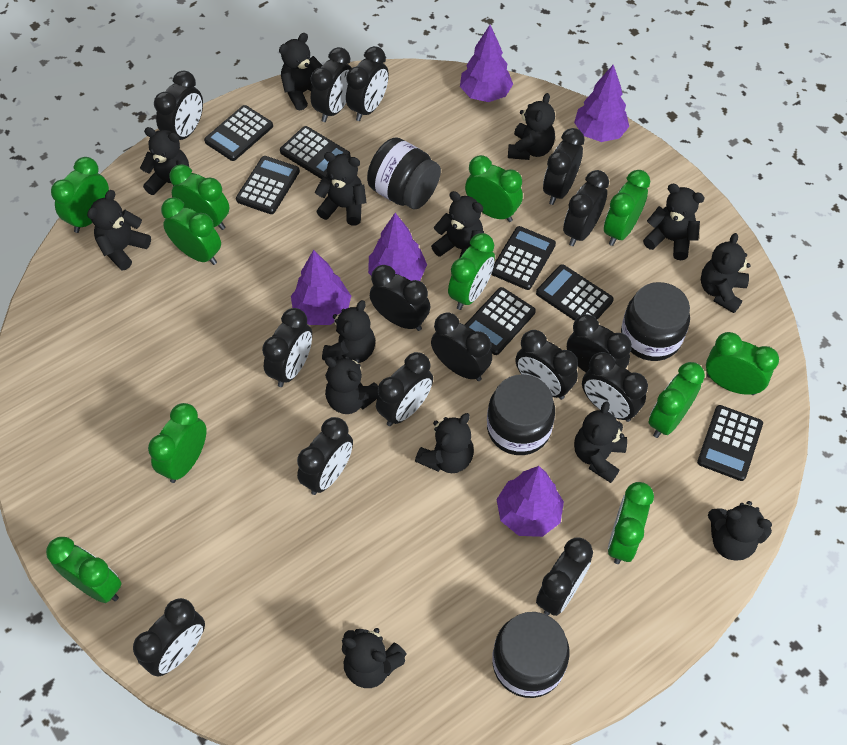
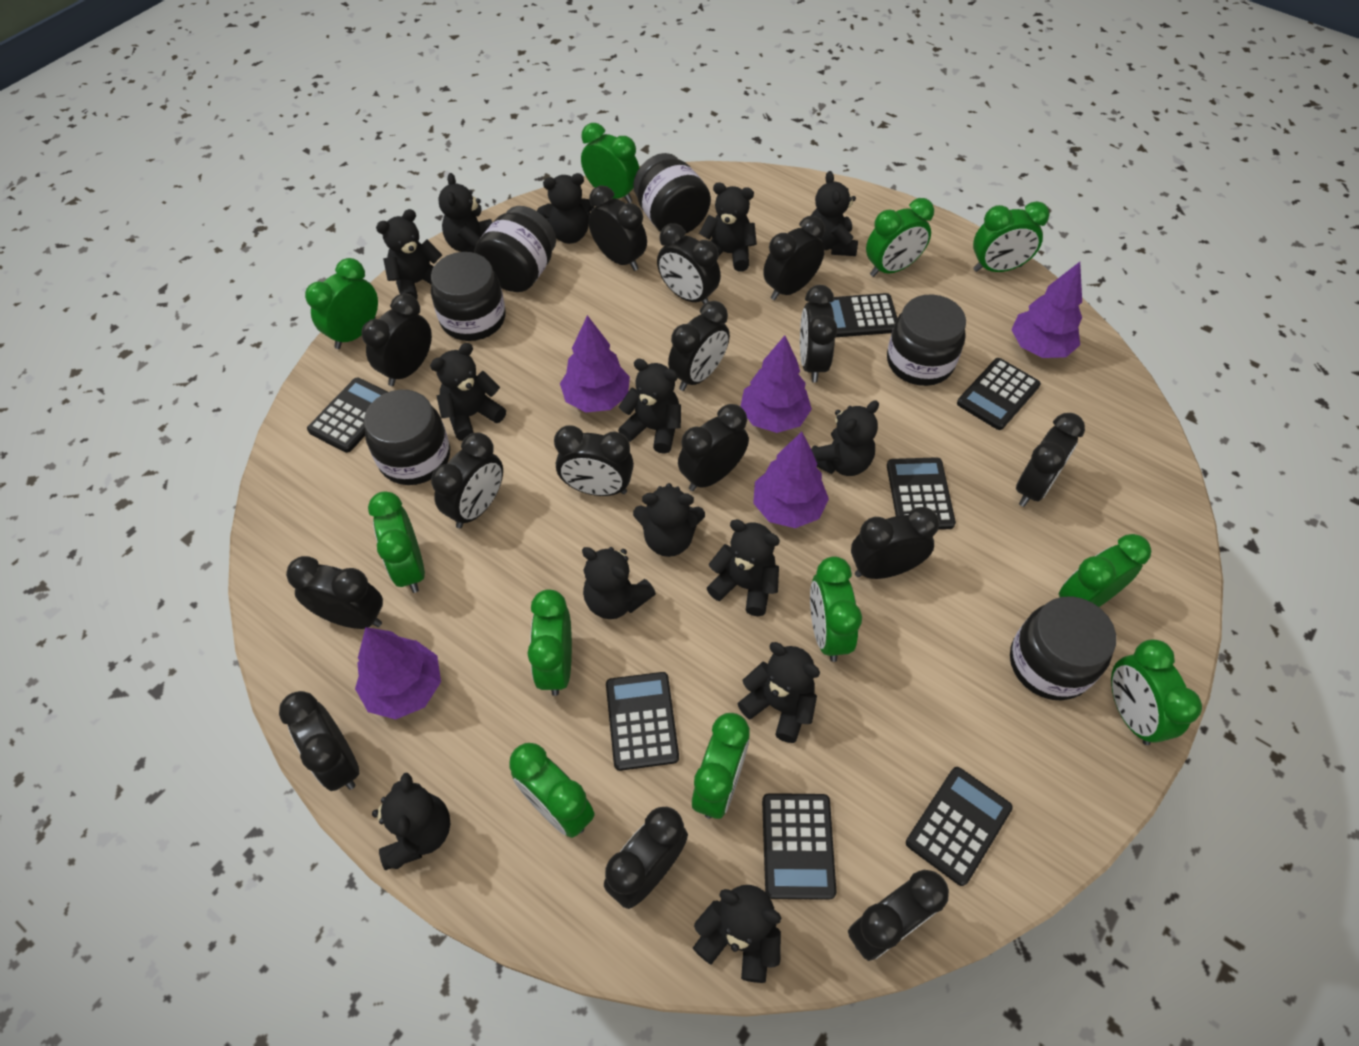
black jar: [367,137,441,209] [487,374,555,455] [493,612,570,698] [621,282,690,361] = 4 -> [364,390,450,485] [431,252,506,341] [474,206,556,292] [633,153,711,234] [887,294,966,386] [1010,596,1116,700] = 6

